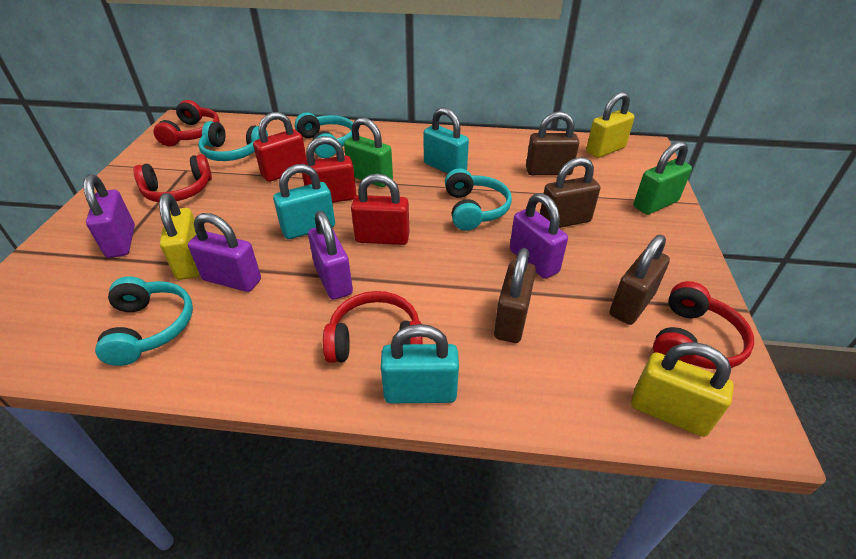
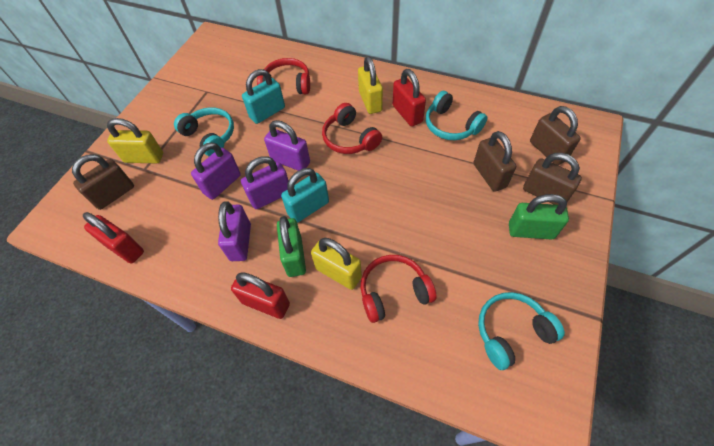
red headphones: [133,154,212,202] [153,100,220,146] [323,291,423,363] [653,281,754,370] = 4 -> [257,58,310,94] [322,103,382,154] [360,255,437,323] = 3
turquoise headphones: [95,276,193,366] [198,121,268,161] [295,112,353,158] [445,168,512,231] = 4 -> [174,107,234,156] [426,91,487,140] [478,292,565,370] = 3
turquoise padlock: [273,164,335,239] [381,324,459,403] [424,107,469,174] = 3 -> [242,69,285,124] [281,168,329,223] = 2

